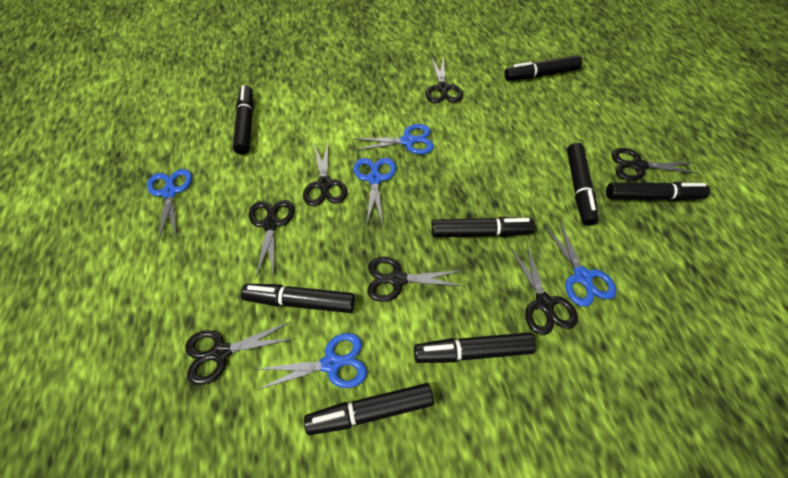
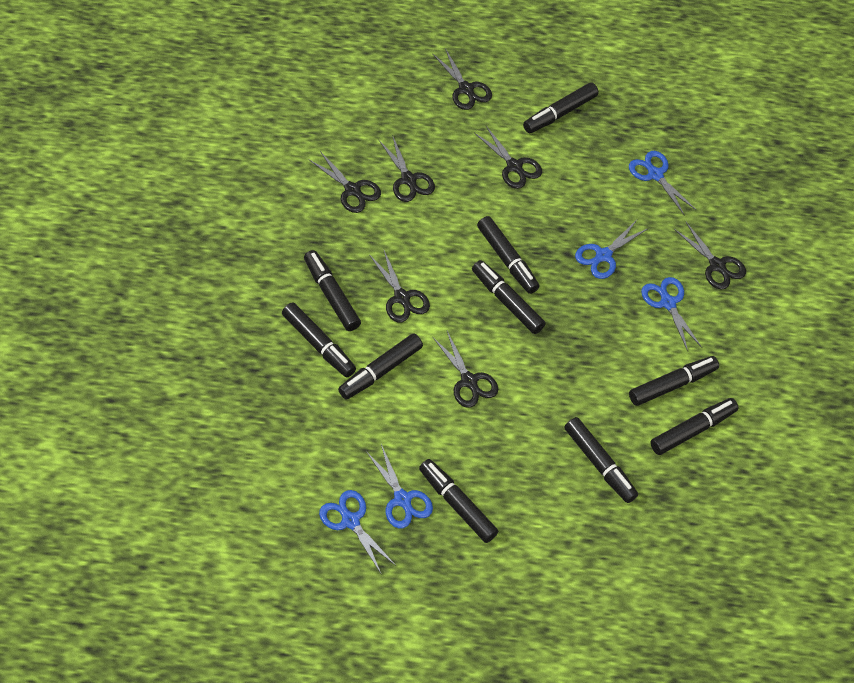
black marker: [233,85,254,155] [241,284,355,313] [304,383,434,435] [414,332,536,363] [431,217,535,238] [504,55,582,81] [567,143,599,226] [606,182,710,201] = 8 -> [282,302,356,377] [304,250,361,331] [338,334,423,399] [419,459,498,543] [472,260,546,334] [477,216,540,294] [523,82,599,133] [564,417,638,503] [629,356,719,406] [650,398,739,455] = 10

